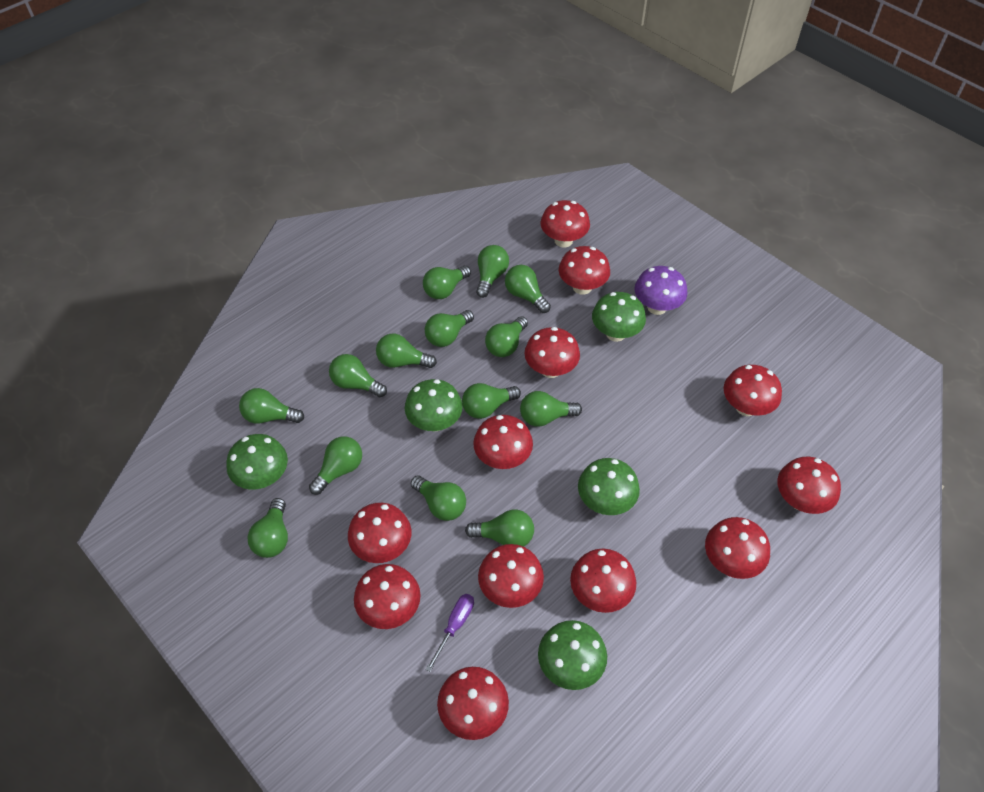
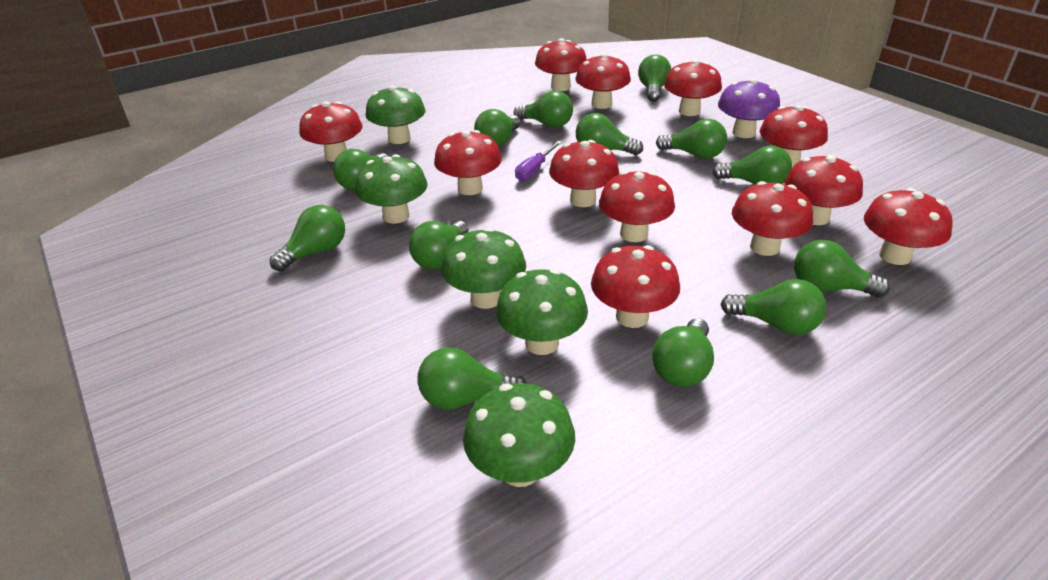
green light bulb: [239,388,304,424] [248,498,288,558] [309,436,362,495] [329,354,387,397] [376,334,437,368] [411,475,466,521] [423,266,471,299] [425,310,474,347] [462,383,521,419] [465,510,534,547] [476,245,509,298] [485,316,528,357] [505,265,551,313] [520,391,582,427] = 14 -> [270,205,345,271] [333,149,388,191] [409,221,469,270] [417,347,527,410] [474,109,520,147] [514,91,573,128] [576,113,643,155] [638,55,671,102] [652,318,714,387] [656,119,727,159] [712,146,792,185] [721,279,826,335] [794,240,890,298] = 13

